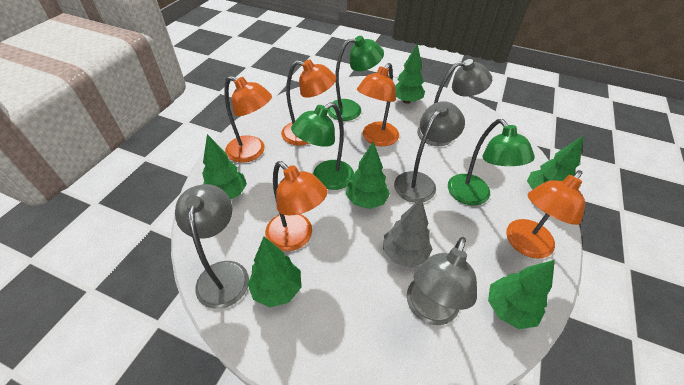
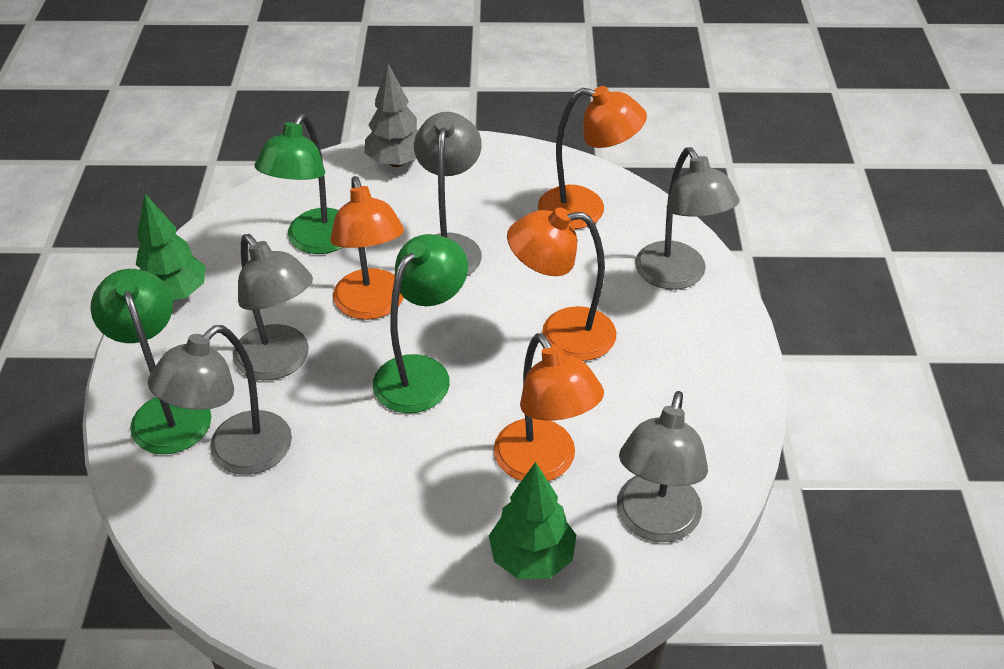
green tree: [202,134,247,199] [248,237,301,307] [346,141,390,209] [395,43,425,104] [488,260,555,329] [527,135,584,190] = 6 -> [136,194,205,301] [489,462,576,579] = 2
grey lamp: [175,184,249,309] [394,101,465,203] [407,237,477,325] [417,59,492,146] = 4 -> [148,325,292,475] [233,234,313,380] [414,112,482,276] [617,391,708,542] [635,147,740,290] = 5
orange lamp: [224,76,272,163] [265,161,328,251] [281,60,336,146] [357,63,399,146] [506,170,585,259] = 5 -> [330,176,404,320] [494,333,604,481] [507,207,616,361] [538,86,647,229] = 4

